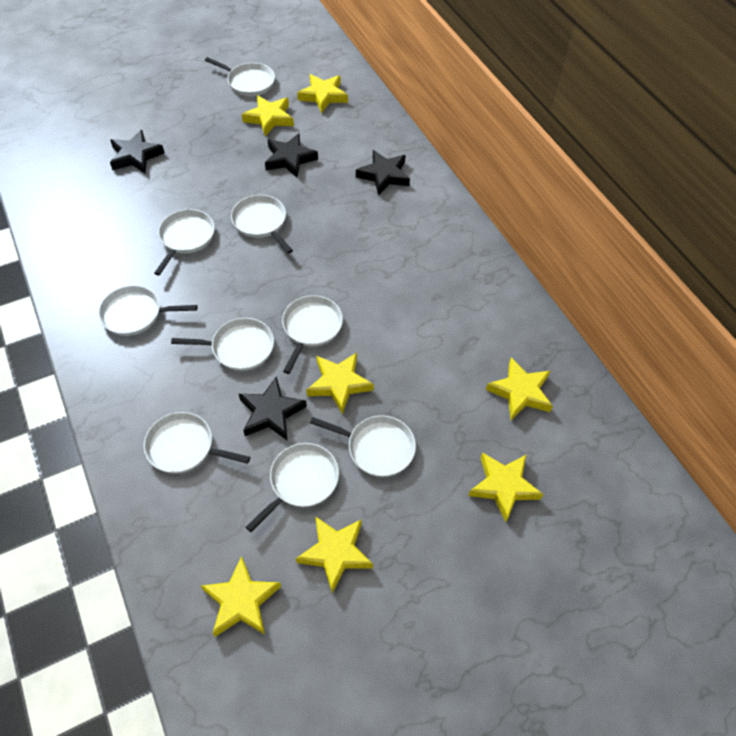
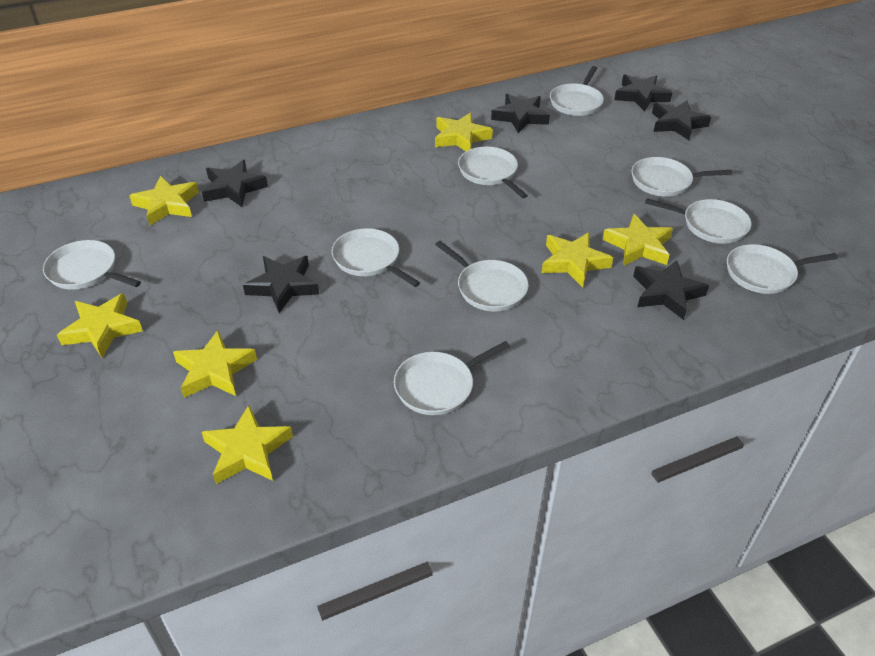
black star: [110,130,164,174] [239,376,307,440] [265,133,318,178] [356,150,410,196] = 4 -> [202,160,268,207] [243,256,319,313] [491,94,550,133] [614,74,672,111] [633,260,709,320] [652,101,711,140] = 6

